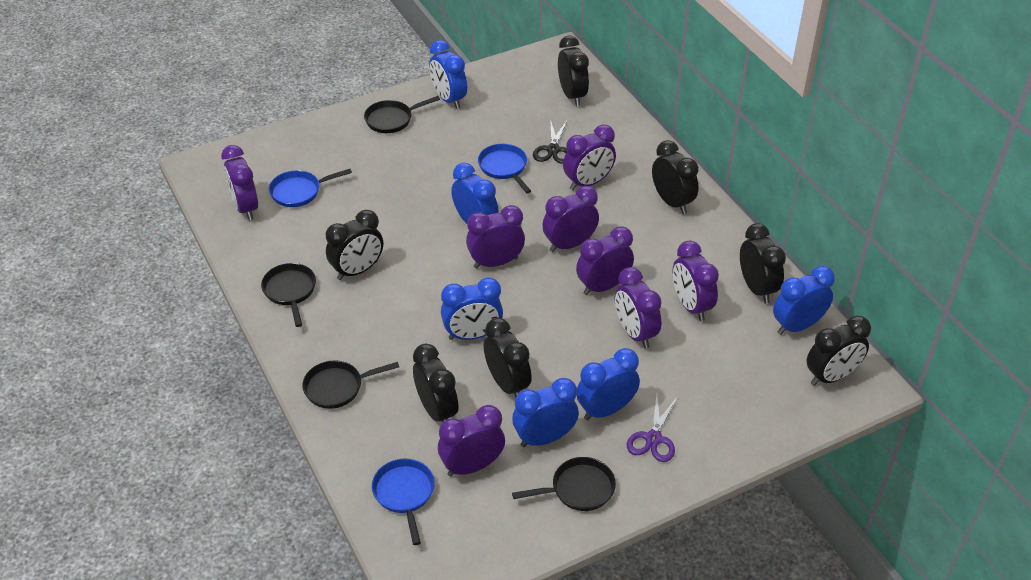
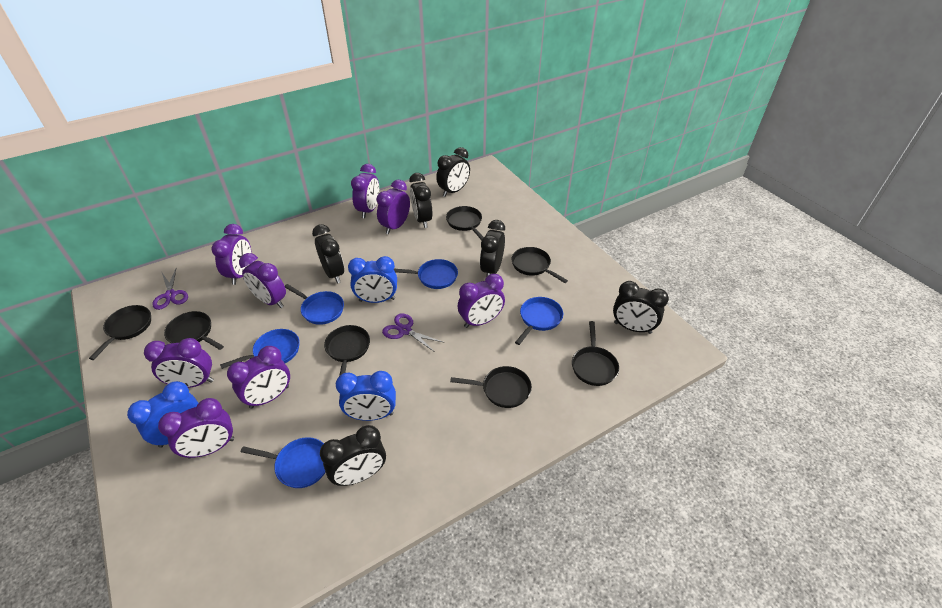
black clock: [326,210,383,280] [413,344,459,422] [484,318,532,398] [558,36,589,106] [652,140,699,214] [740,223,786,303] [806,315,871,386] = 7 -> [312,224,344,283] [320,425,386,486] [409,173,432,228] [436,147,470,197] [480,220,505,277] [613,281,669,334] = 6
black pan: [261,263,316,327] [302,360,399,409] [364,96,440,133] [512,457,616,511] = 4 -> [89,305,151,360] [164,311,224,350] [324,325,370,376] [446,206,484,241] [450,366,532,408] [511,247,568,283] [572,321,619,386] = 7
black scissors: [533,119,567,164] = 1 -> none = 0
blue clock: [429,40,467,109] [441,277,503,340] [451,163,499,224] [512,378,579,447] [577,348,640,420] [773,266,835,335] = 6 -> [127,381,198,448] [336,371,396,421] [348,256,397,303] = 3
blue pan: [269,169,352,207] [372,459,435,545] [478,144,531,193] = 3 -> [220,329,300,369] [241,437,326,488] [285,284,344,325] [394,259,458,289] [515,297,563,345] = 5
purple scissors: [627,395,678,462] = 1 -> [153,267,188,310] [382,313,445,353] = 2

